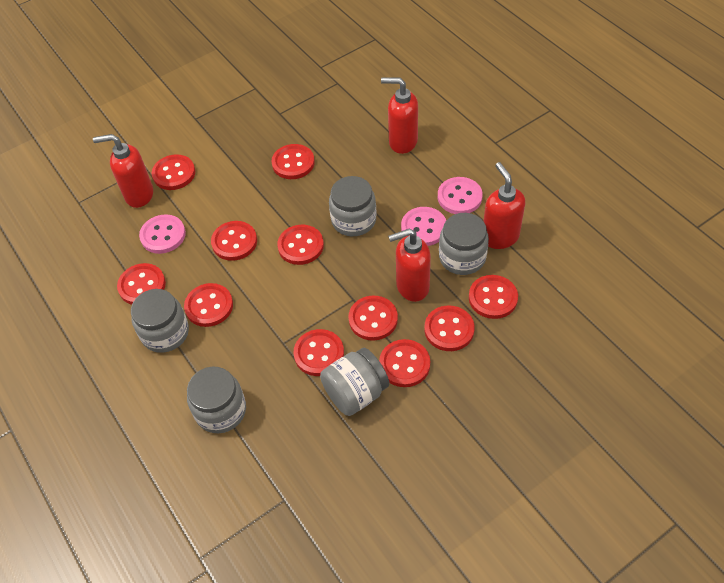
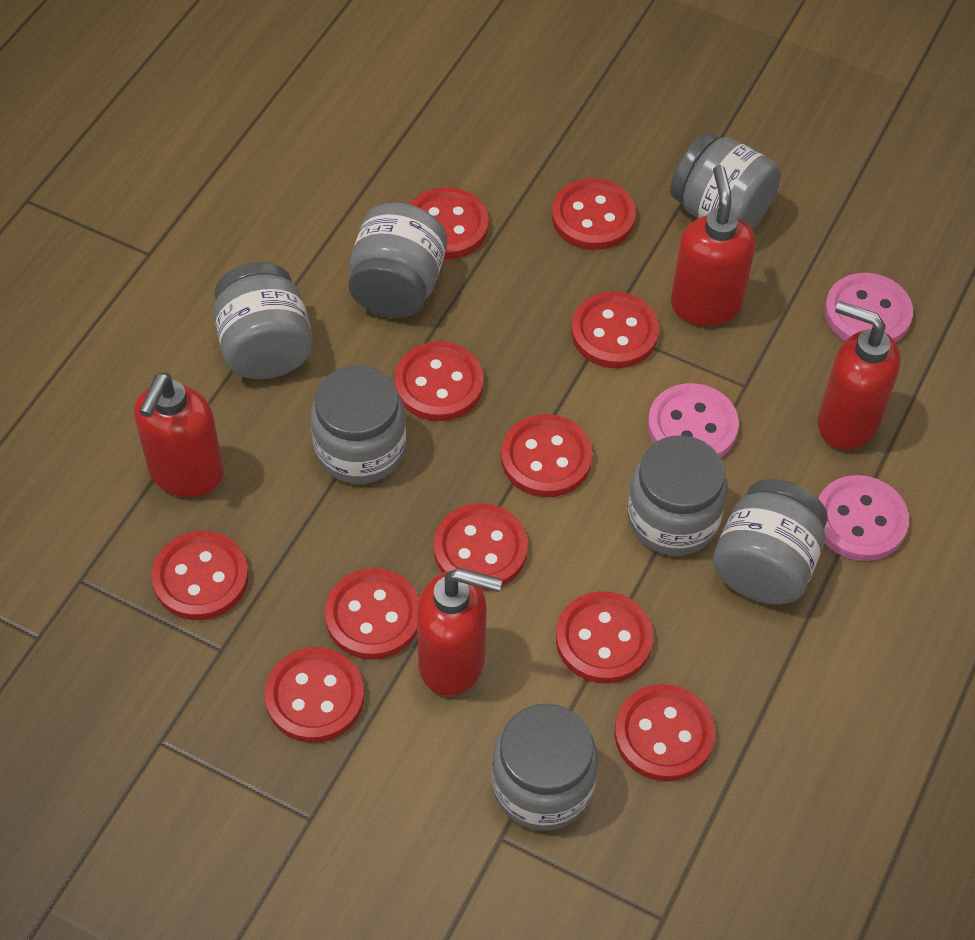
grey jar: [131,289,189,353] [187,367,246,433] [320,348,389,416] [329,176,376,236] [439,213,489,275] = 5 -> [213,262,313,379] [311,365,406,484] [348,203,447,318] [492,703,598,831] [627,435,728,556] [670,132,781,230] [713,479,828,605] = 7

